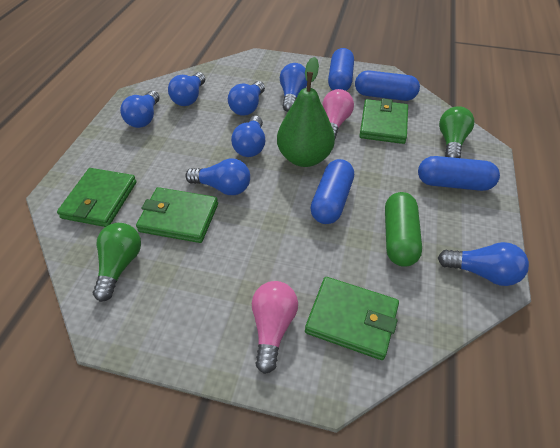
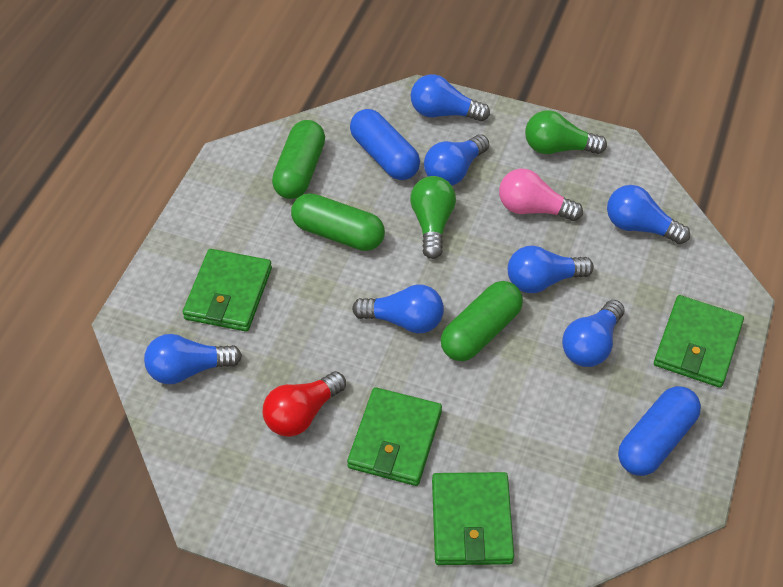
blue capsule: [310,159,354,224] [328,48,354,91] [355,70,420,101] [418,156,500,191] = 4 -> [350,109,420,180] [618,386,701,476] = 2
green capsule: [385,192,422,267] = 1 -> [272,120,325,199] [291,193,385,251] [441,281,523,361] = 3
green pear: [277,57,335,167] = 1 -> none = 0
pink light bulb: [252,281,298,374] [322,89,354,139] = 2 -> [499,169,583,221] = 1
red light bulb: none = 0 -> [263,371,346,437] = 1

